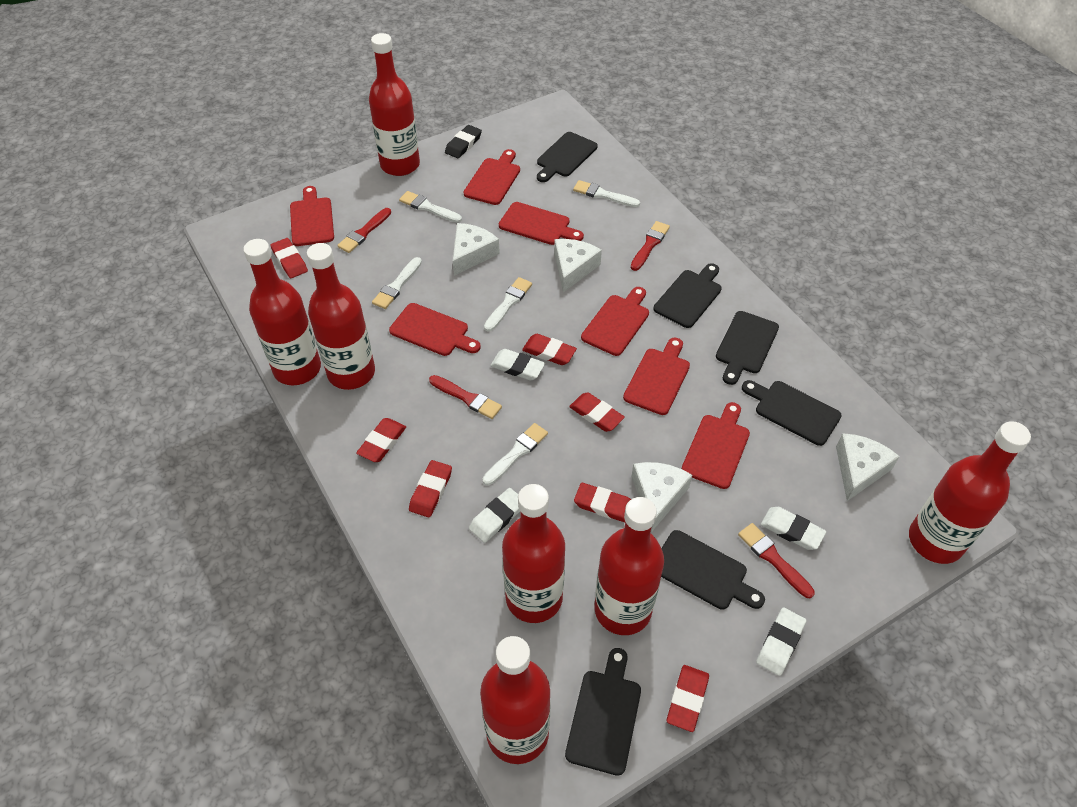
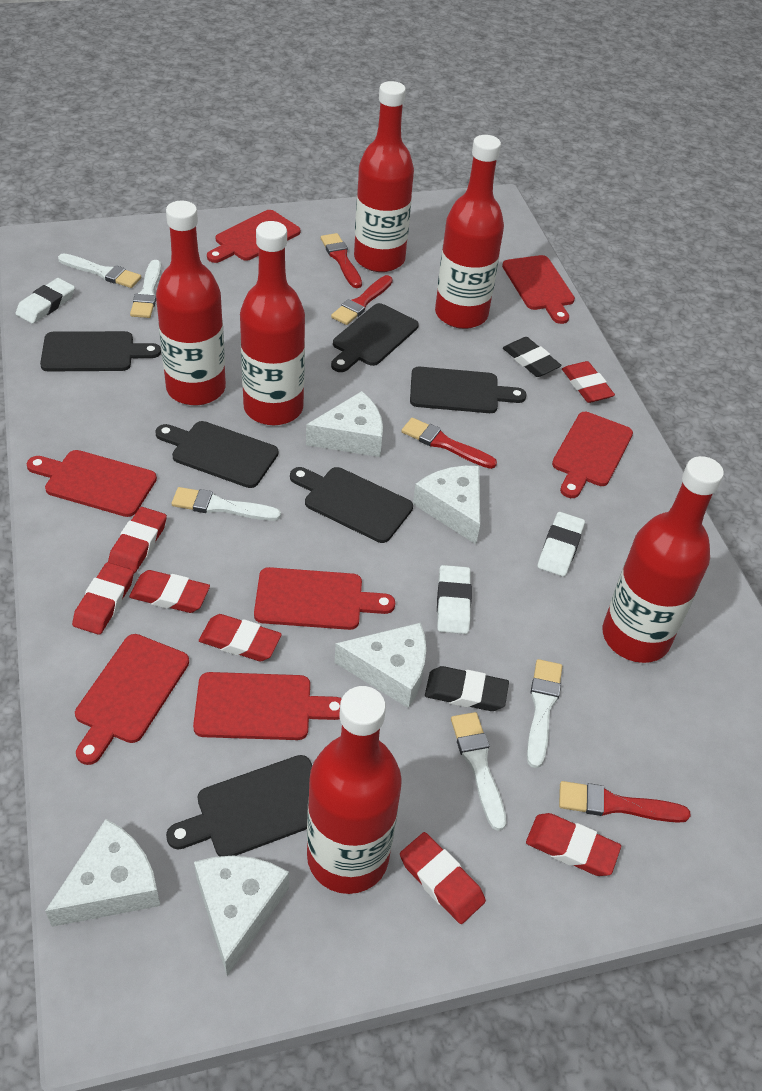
black eraser: [445,125,482,158] = 1 -> [425,666,509,711] [503,337,562,377] = 2
red bottle: [243,239,321,385] [307,243,375,390] [369,33,420,176] [480,636,551,764] [502,484,565,623] [594,497,664,635] [909,421,1031,564] = 7 -> [156,201,226,405] [240,221,305,425] [307,686,402,894] [354,81,414,272] [435,135,504,329] [603,456,724,663] = 6
white cheese: [453,223,500,276] [554,239,602,292] [631,462,692,532] [836,433,900,501] = 4 -> [45,819,160,927] [194,856,289,976] [306,391,383,457] [334,623,426,708] [413,466,480,544] = 5
white eraser: [469,488,520,543] [490,349,545,381] [756,607,806,676] [761,507,826,550] = 4 -> [16,278,75,324] [437,565,472,634] [537,512,585,577] = 3

